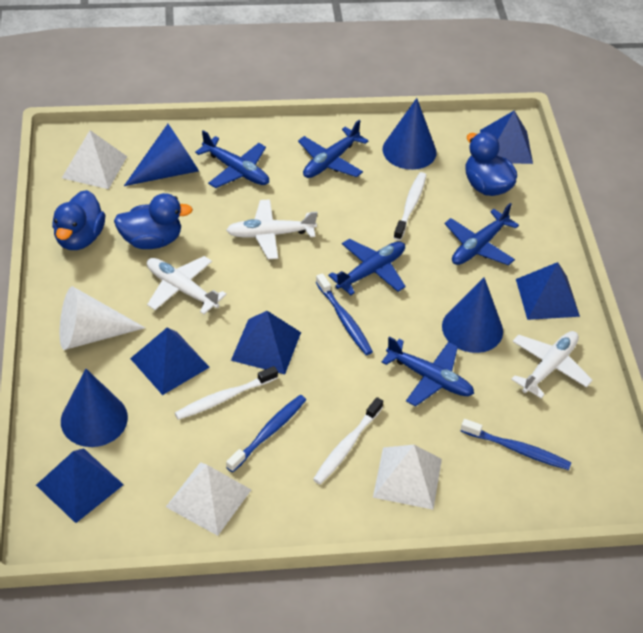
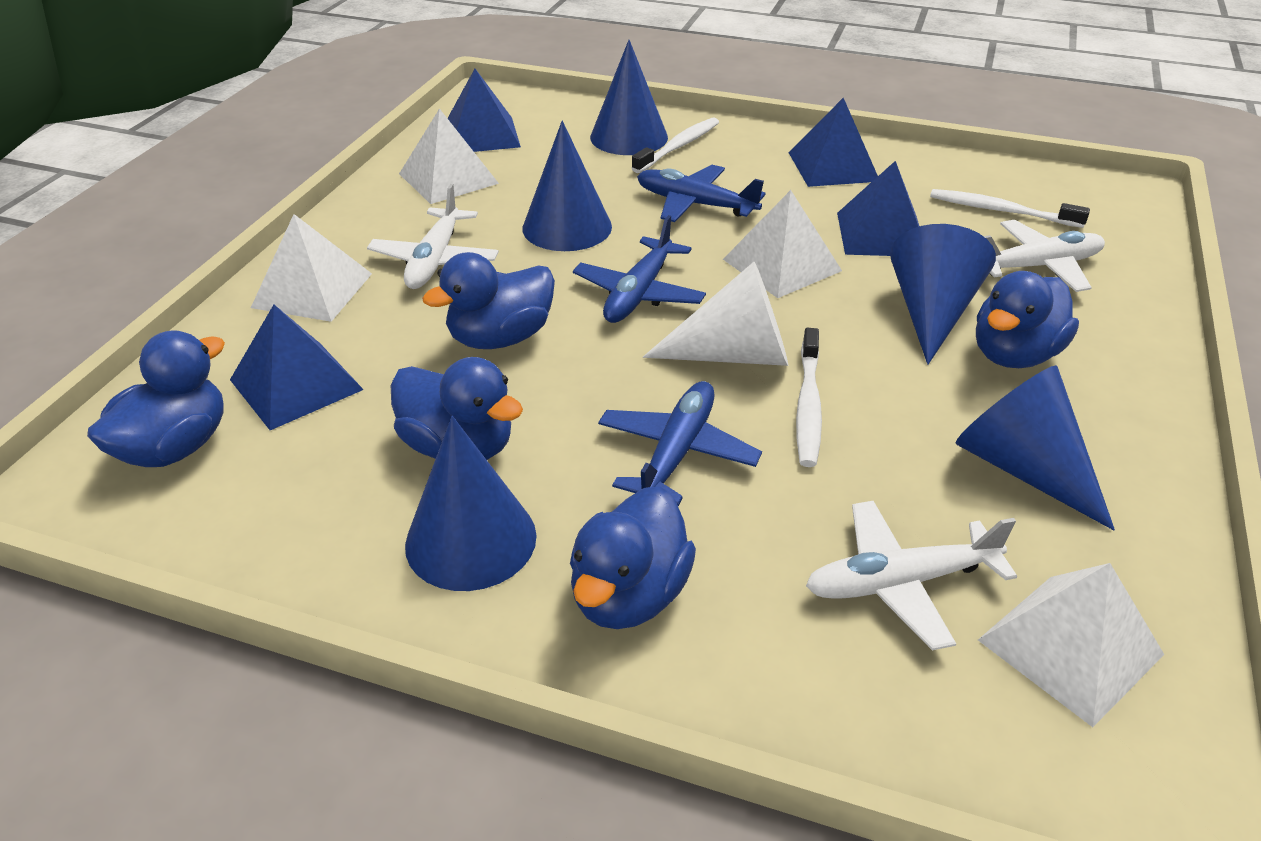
blue cone: [61,369,128,447] [124,124,199,186] [383,98,436,170] [442,278,503,353] = 4 -> [405,416,537,591] [522,121,612,251] [590,40,668,155] [890,224,996,364] [955,365,1115,530] = 5
blue duck: [52,190,105,250] [114,193,193,249] [466,132,517,196] = 3 -> [87,330,225,467] [391,357,523,460] [422,252,555,349] [570,486,696,629] [976,271,1079,368] = 5
blue plane: [195,130,269,188] [298,120,369,178] [328,239,406,295] [381,336,474,406] [445,203,519,266] = 5 -> [573,215,706,323] [598,381,762,506] [637,165,766,222] = 3
blue pyramid: [36,448,124,523] [130,327,210,395] [231,311,301,374] [480,111,533,164] [516,262,580,320] = 5 -> [230,305,364,430] [447,69,521,152] [789,98,878,187] [837,161,919,256] = 4
blue toothbrush: [226,395,306,473] [316,273,373,355] [461,419,571,470] = 3 -> none = 0
white pyramid: [62,130,127,189] [166,462,251,536] [373,445,442,510] = 3 -> [251,214,372,322] [399,108,499,204] [723,190,842,298] [978,563,1164,727] = 4

